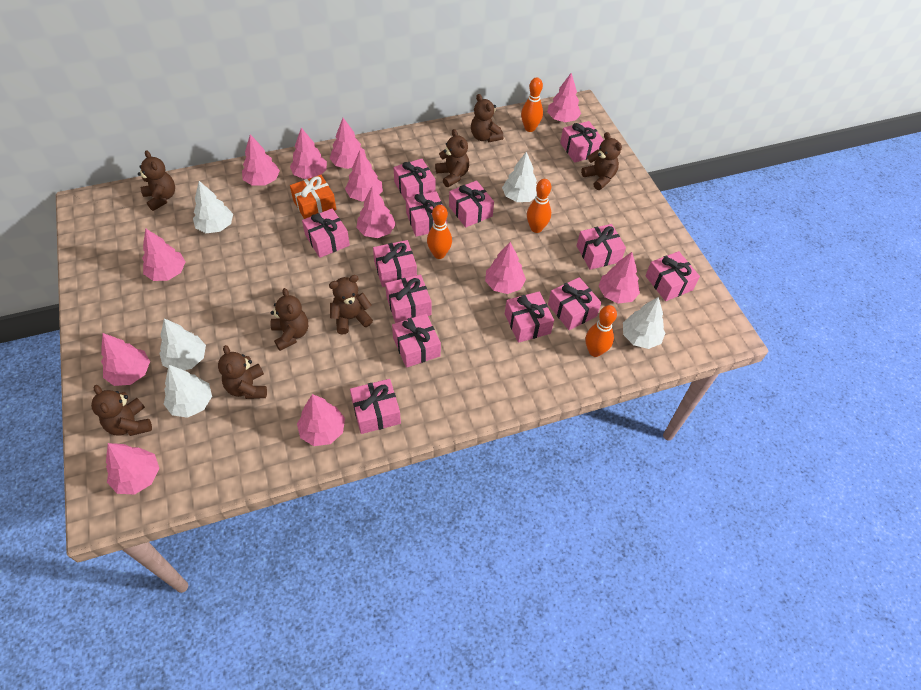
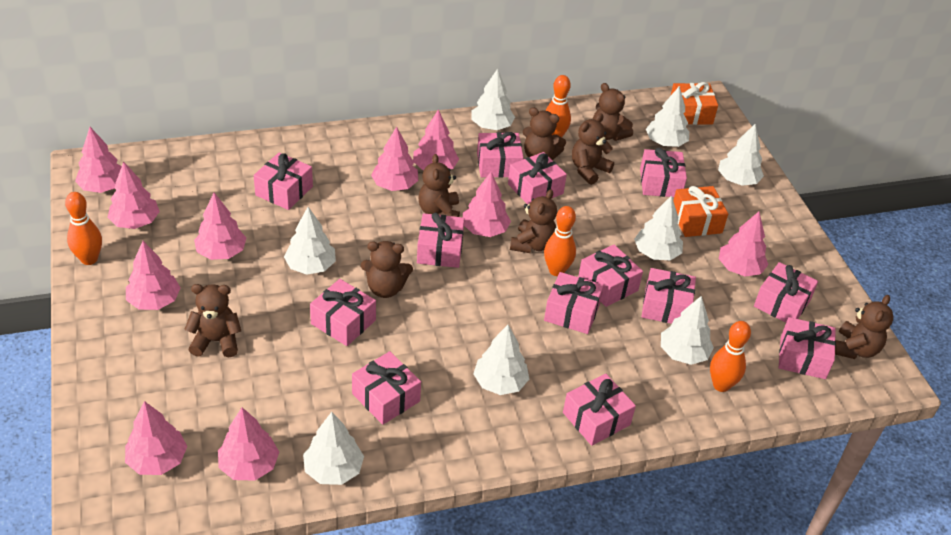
orange gift: [290,175,336,219] = 1 -> [671,82,718,125] [673,186,728,237] = 2
pink tree: [101,333,150,386] [106,443,159,495] [142,228,186,281] [242,134,280,186] [290,128,327,179] [297,394,345,446] [329,118,366,169] [345,150,383,201] [356,186,396,238] [485,242,526,294] [547,73,581,122] [599,252,640,303] = 12 -> [75,127,122,193] [107,162,160,229] [125,401,187,475] [126,241,181,310] [194,193,246,260] [218,407,279,481] [371,126,418,191] [413,109,459,170] [463,172,511,237] [719,212,769,277] = 10
white tree: [159,318,206,370] [164,365,212,418] [193,181,233,233] [502,152,537,202] [623,297,665,349] = 5 -> [284,207,336,275] [303,412,364,485] [472,69,515,130] [473,325,529,395] [634,195,683,260] [646,86,689,147] [661,296,714,365] [718,124,764,186] = 8

